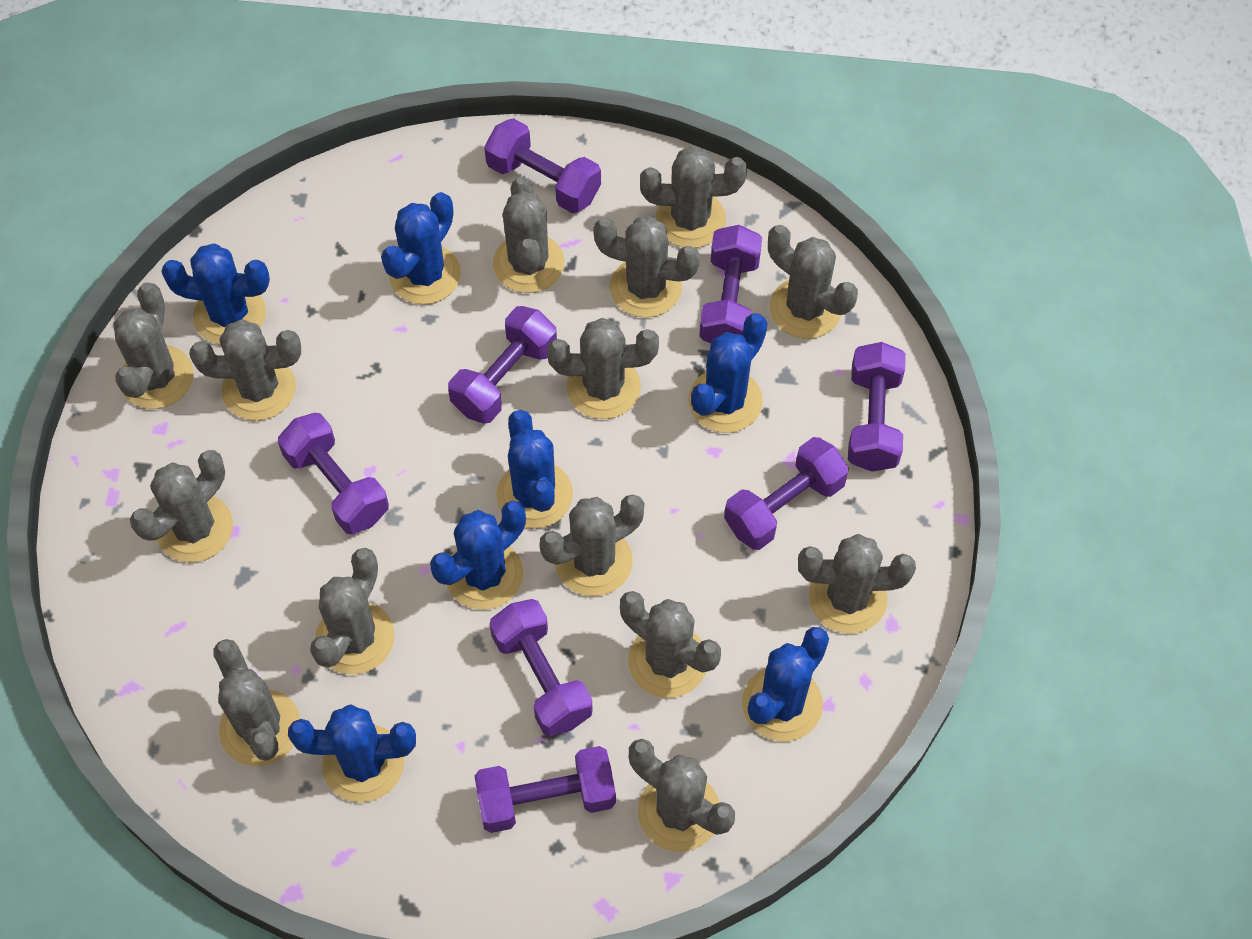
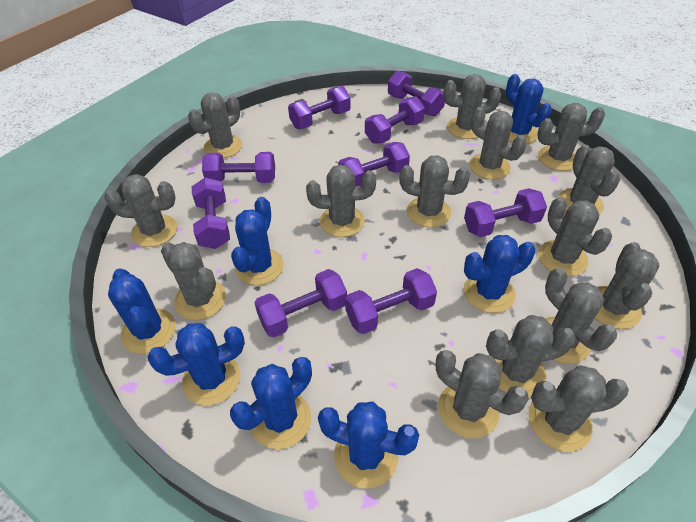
grey cactus: [113,282,194,409] [130,450,233,562] [189,319,301,421] [214,639,300,766] [310,548,395,674] [493,177,564,293] [539,494,644,596] [547,318,659,419] [593,216,700,318] [620,591,721,698] [629,739,735,852] [640,146,747,248] [768,225,858,339] [798,534,916,634] = 14 -> [104,174,177,247] [161,242,226,320] [188,92,243,158] [306,164,376,237] [399,155,470,228] [435,350,529,438] [443,74,502,139] [469,107,527,180] [486,315,576,397] [528,365,629,451] [537,103,605,171] [538,197,612,276] [545,268,617,364] [558,145,620,215] [595,242,660,329] = 15
purple dumbbell: [278,413,389,534] [448,306,557,424] [474,746,616,833] [484,118,601,213] [489,599,593,736] [699,225,762,343] [724,437,849,550] [848,342,906,472] = 8 -> [192,177,230,249] [202,152,275,183] [255,269,347,337] [288,86,351,129] [338,142,410,186] [345,268,437,334] [365,96,425,144] [388,71,445,116] [464,188,547,237] = 9

